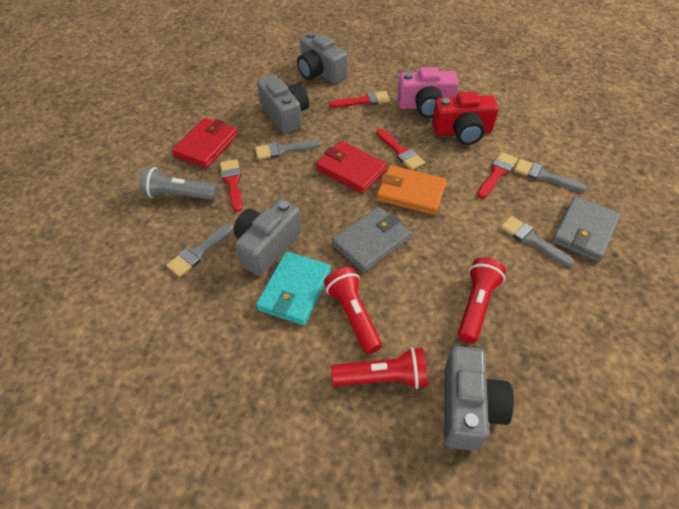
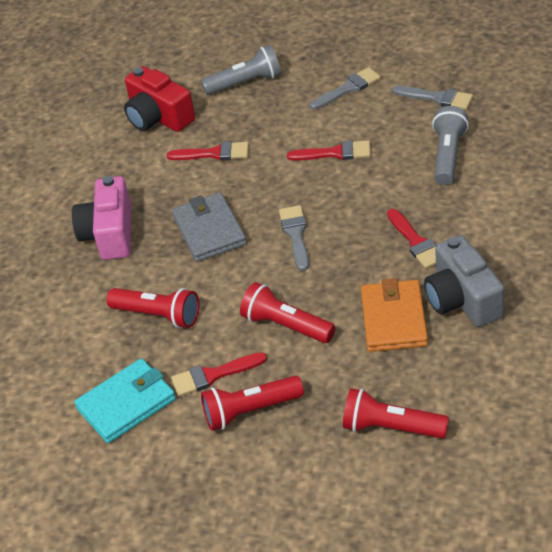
grey brush: [166,223,234,277] [255,140,321,160] [500,216,574,267] [514,159,587,192] = 4 -> [279,205,309,271] [310,67,381,110] [392,86,473,109] = 3
grey camera: [233,199,302,276] [257,75,309,134] [297,32,347,84] [444,346,514,451] = 4 -> [424,235,505,327] = 1
grey flashlight: [139,167,217,200] = 1 -> [201,45,281,95] [432,106,469,185] = 2
grey wallet: [332,207,411,273] [552,196,621,262] = 2 -> [172,192,247,262] = 1
red flashlight: [324,267,382,354] [331,347,428,389] [458,257,506,343] = 3 -> [106,288,199,328] [201,376,304,431] [240,282,336,343] [343,388,449,439] = 4
red wallet: [172,118,238,168] [316,141,387,194] = 2 -> none = 0

